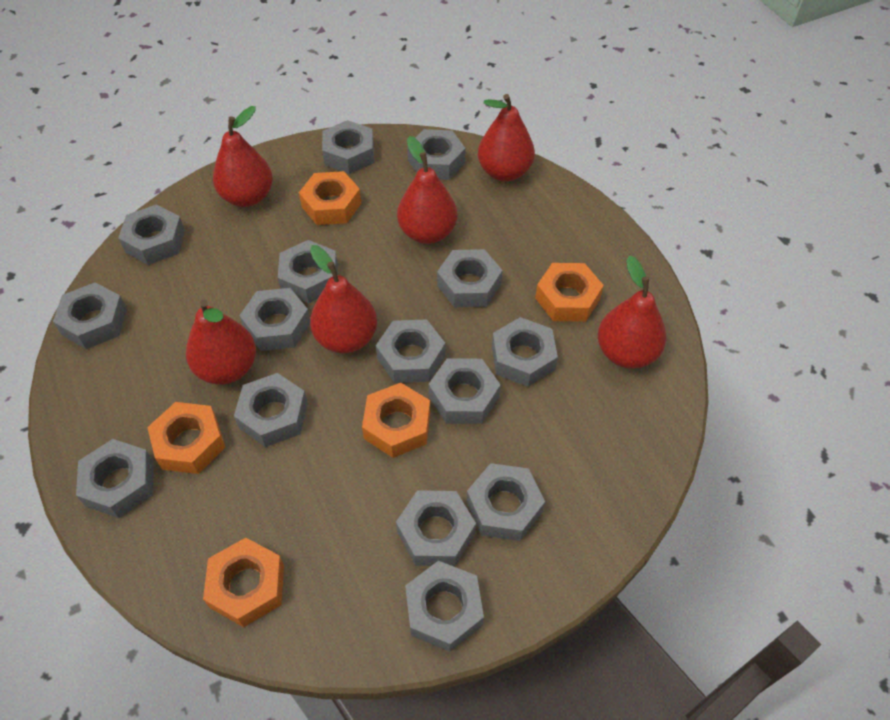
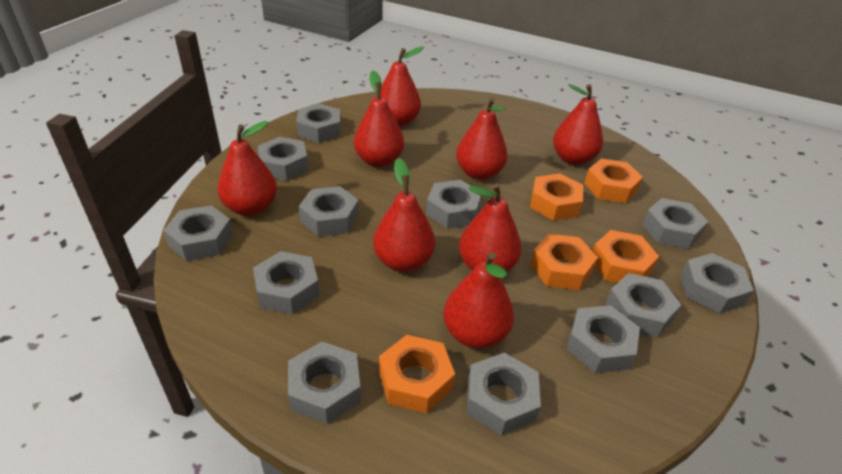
grey nut: [53,282,127,349] [76,439,153,518] [118,204,185,265] [234,373,308,447] [239,288,310,351] [278,240,338,303] [322,120,374,174] [376,319,445,383] [396,490,476,566] [405,561,484,652] [407,129,465,180] [428,358,501,424] [437,249,502,307] [466,463,545,541] [492,317,558,387] = 15 -> [163,205,233,261] [253,251,320,314] [257,137,309,181] [288,342,361,424] [296,104,341,143] [299,186,359,237] [426,180,481,229] [467,353,541,436] [566,305,640,373] [605,273,681,338] [642,198,709,249] [680,253,754,314] = 12
red pear: [186,300,256,384] [213,106,273,207] [310,245,377,353] [397,136,457,244] [478,94,535,181] [598,255,666,369] = 6 -> [217,121,277,216] [354,71,404,167] [373,158,435,272] [380,46,424,127] [443,252,514,349] [456,97,508,180] [459,183,522,272] [553,84,603,165] = 8

